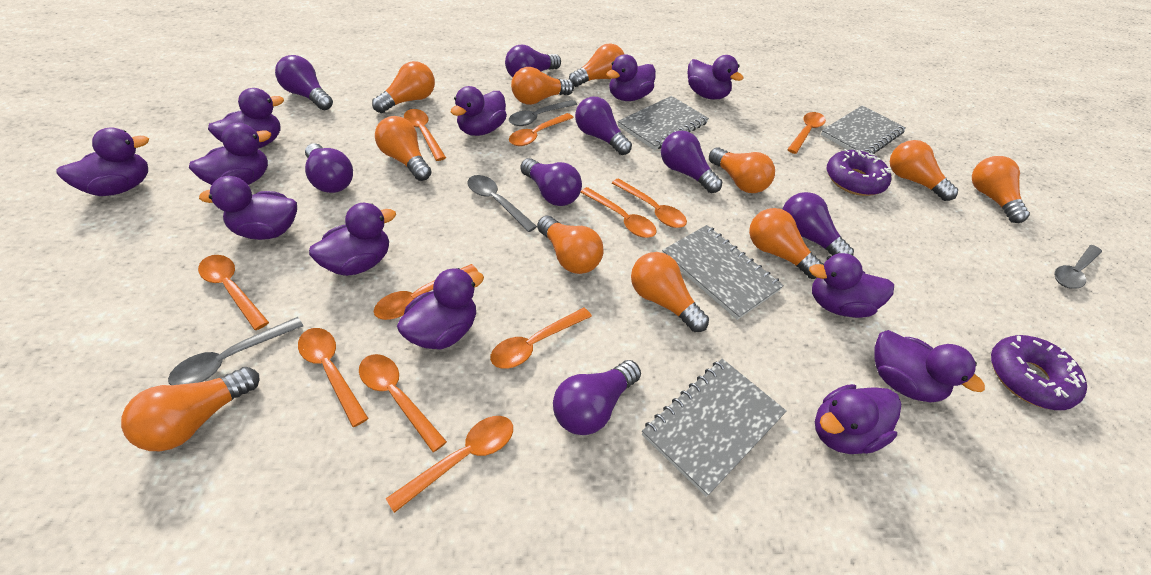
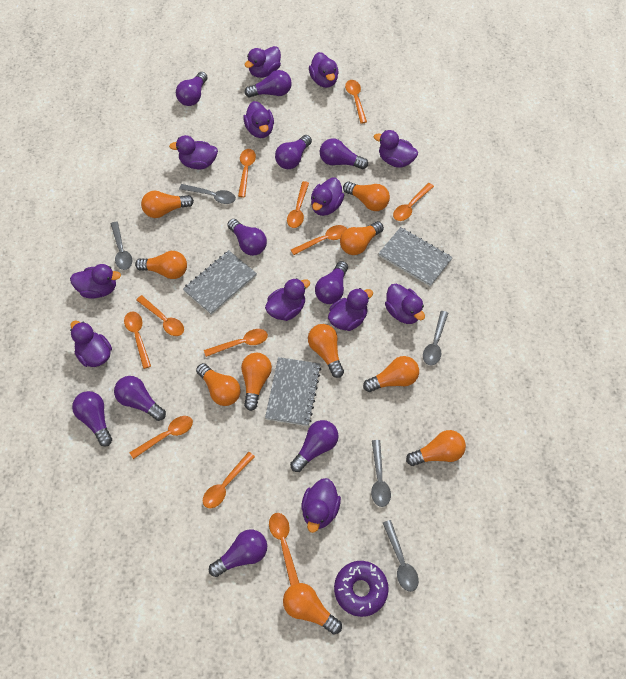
grey notebook: [618,96,709,150] [642,359,787,497] [662,225,784,320] [821,105,906,154] = 4 -> [183,250,257,315] [265,357,321,426] [378,227,453,287] = 3
grey spoon: [168,317,303,385] [467,175,537,232] [509,100,577,126] [1055,245,1102,289] = 4 -> [111,222,132,270] [179,184,236,204] [371,440,391,507] [383,520,419,592] [423,311,448,365] = 5
orange light bulb: [121,367,260,451] [372,61,435,113] [375,116,431,181] [511,67,574,105] [537,216,604,274] [569,43,624,87] [631,252,709,332] [709,147,775,193] [749,208,824,279] [890,140,958,201] [972,156,1030,223] = 11 -> [135,251,187,279] [141,190,194,218] [196,363,241,406] [241,353,272,411] [283,583,342,634] [308,324,344,378] [340,221,384,255] [343,182,390,211] [363,356,419,392] [406,430,466,466] = 10
purple donut: [827,149,891,196] [991,335,1087,410] = 2 -> [334,561,389,617] = 1
purple light bulb: [275,55,333,110] [305,143,353,193] [505,45,561,77] [520,158,582,206] [553,360,641,435] [575,97,632,155] [661,131,722,193] [782,192,854,256] = 8 -> [72,391,112,447] [114,376,166,421] [176,72,208,106] [209,529,267,577] [227,219,267,256] [245,70,292,97] [275,135,312,169] [290,420,339,472] [315,261,348,304] [320,138,368,169] = 10

